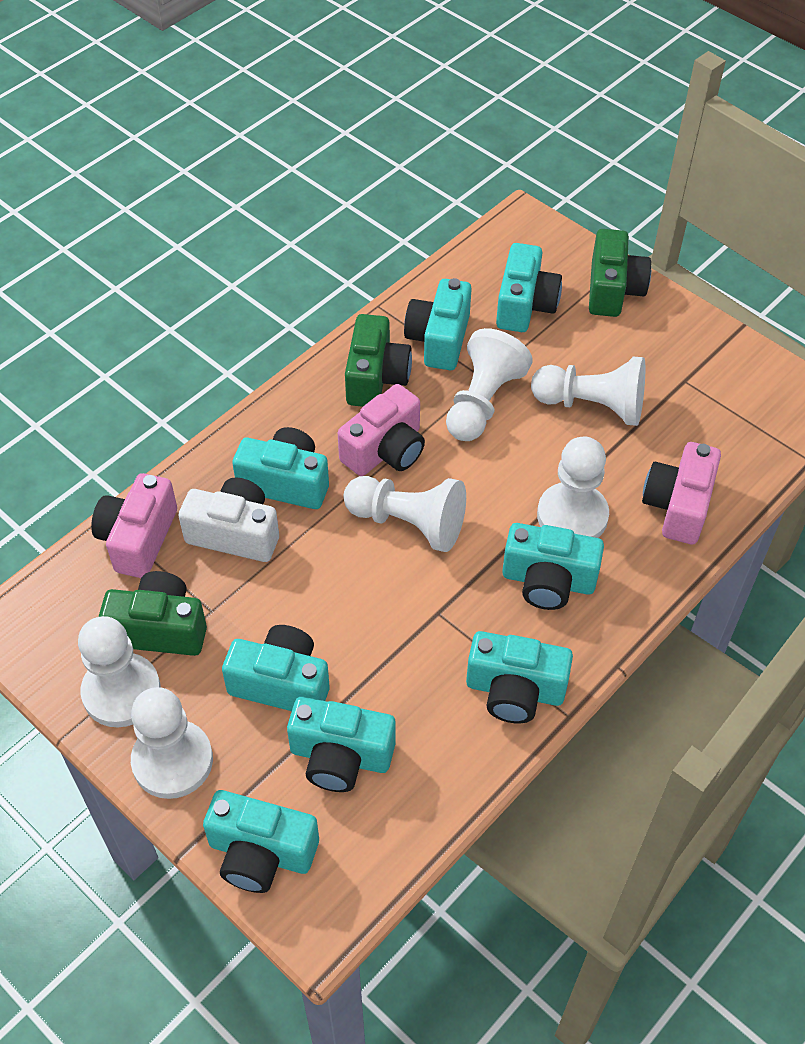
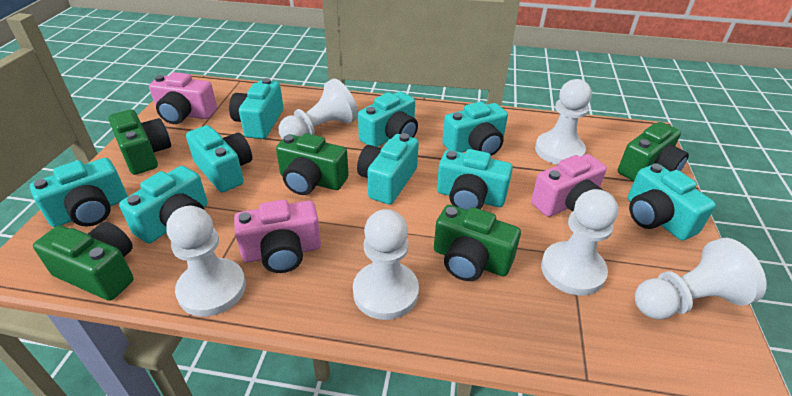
green camera: [99,571,207,656] [345,314,412,407] [589,229,651,317] = 3 -> [33,222,134,301] [109,109,171,175] [276,133,349,195] [434,205,521,281] [618,122,689,181] = 5
turquoise camera: [203,790,319,893] [222,625,329,711] [232,427,329,509] [287,697,396,792] [404,278,472,370] [466,631,573,723] [496,243,562,332] [502,523,604,610] = 8 -> [30,158,127,227] [119,166,208,244] [186,125,252,192] [229,78,283,139] [357,133,419,205] [358,91,418,147] [437,149,513,210] [442,102,508,156] [628,164,716,241] = 9
white camera: [178,478,279,562] = 1 -> none = 0

